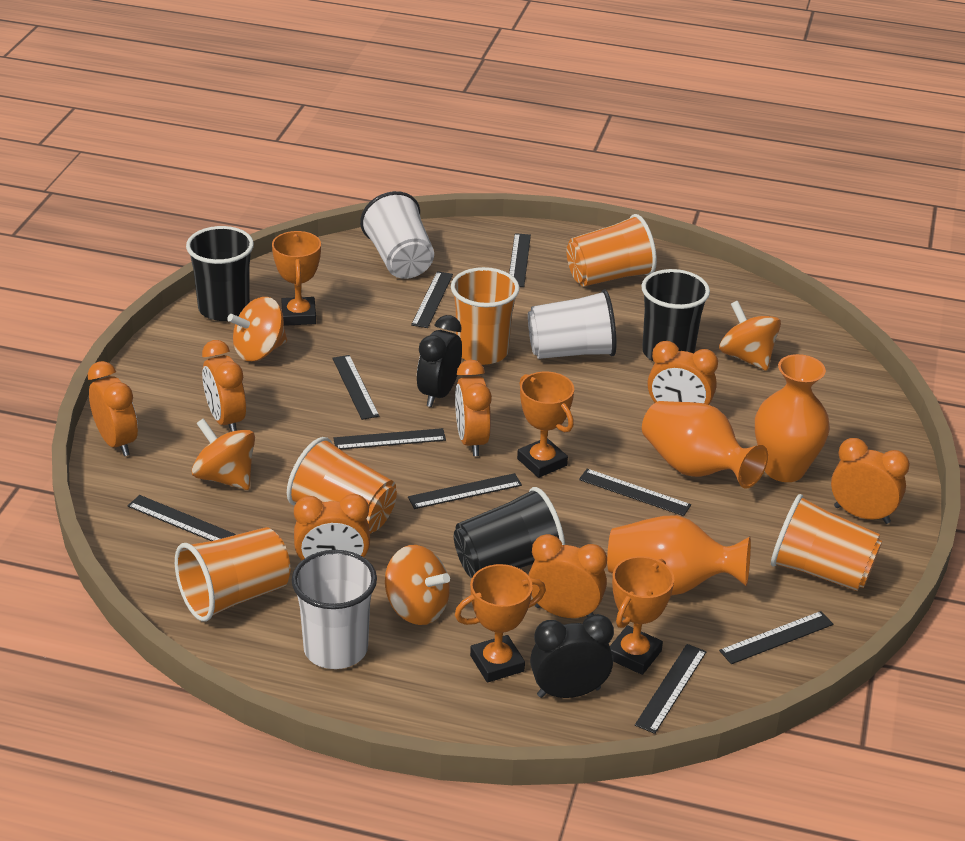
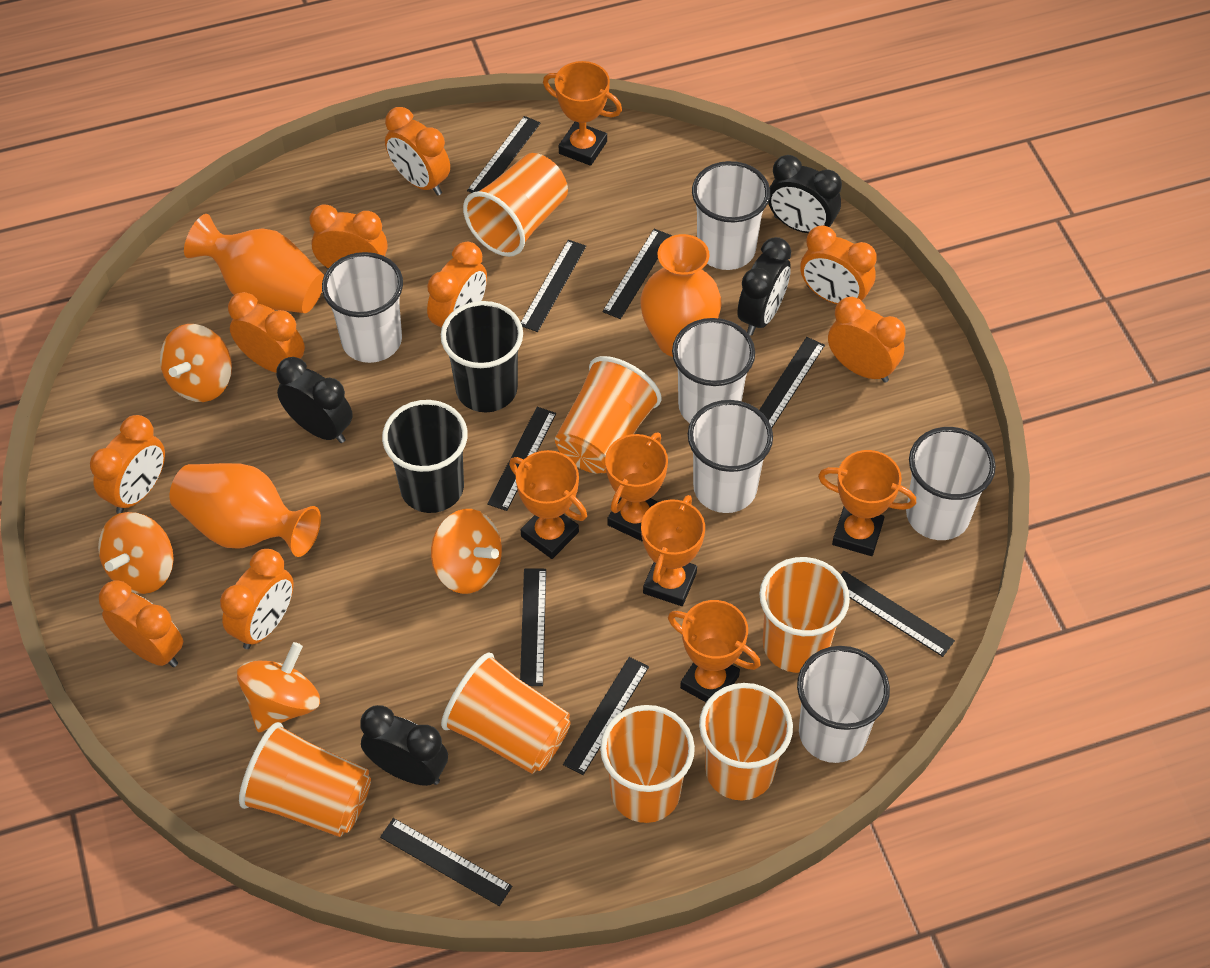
black clock: [417,315,462,407] [530,614,614,698] = 2 -> [276,357,353,443] [361,705,448,786] [737,237,791,336] [768,155,842,233] = 4
black cup: [186,226,254,321] [454,487,565,578] [641,269,710,362] = 3 -> [382,400,468,513] [441,301,523,412] = 2
orange clock: [88,361,138,456] [202,340,246,432] [294,494,370,560] [455,360,492,456] [528,534,607,618] [648,341,718,405] [831,438,910,524] = 7 -> [90,415,165,514] [99,580,183,667] [220,549,294,649] [228,292,305,373] [309,204,387,269] [385,107,450,196] [427,242,487,328] [800,225,877,304] [828,297,906,383] = 9
orange cup: [175,527,291,622] [287,437,397,534] [451,267,520,365] [567,214,657,287] [771,494,882,591] = 5 -> [239,722,371,837] [441,653,571,774] [463,153,568,257] [555,356,661,473] [600,705,695,823] [699,683,793,800] [759,557,850,673] = 7
orange trophy: [272,231,321,326] [455,564,546,683] [517,372,574,478] [610,556,674,675] = 4 -> [509,450,587,559] [543,61,622,166] [605,433,668,542] [641,495,705,606] [668,600,761,702] [818,450,916,556] = 6
white cup: [292,550,377,669] [360,191,434,279] [528,289,617,359] = 3 -> [322,252,403,363] [672,318,755,423] [688,400,773,513] [692,161,770,270] [797,646,890,763] [906,427,996,540] = 6

